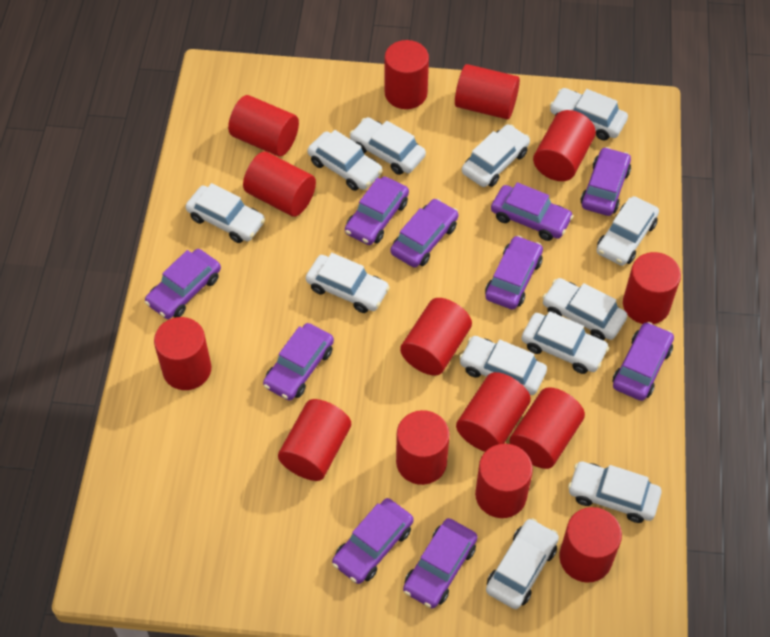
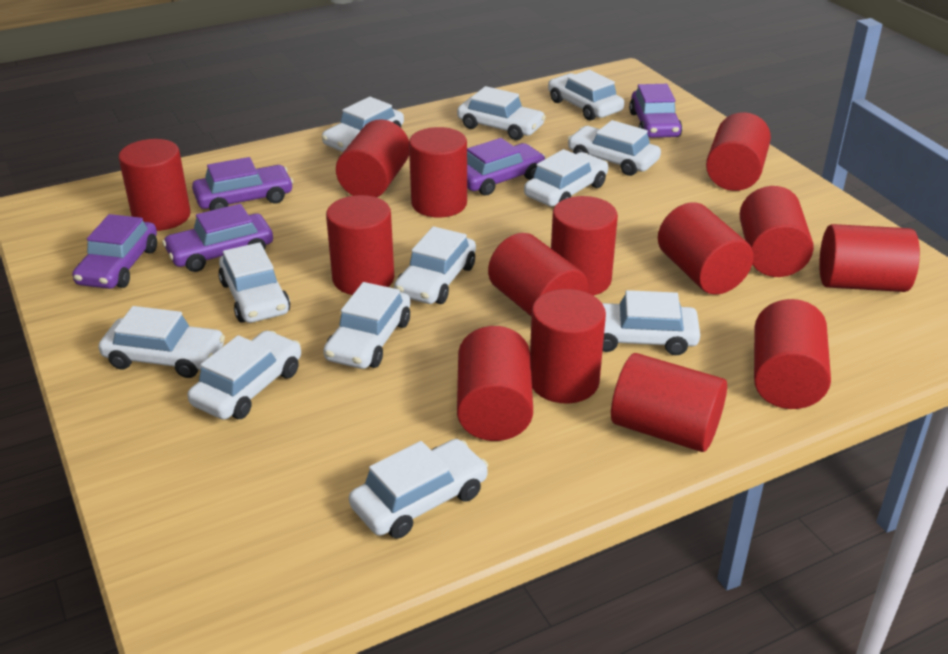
purple car: [145,249,221,319] [263,323,334,401] [332,498,414,584] [345,176,409,245] [391,199,458,268] [403,518,477,609] [485,235,543,309] [491,182,573,241] [580,147,631,216] [613,322,674,401] = 10 -> [72,214,157,289] [162,204,273,272] [192,157,293,211] [467,138,546,195] [629,84,682,138] = 5

